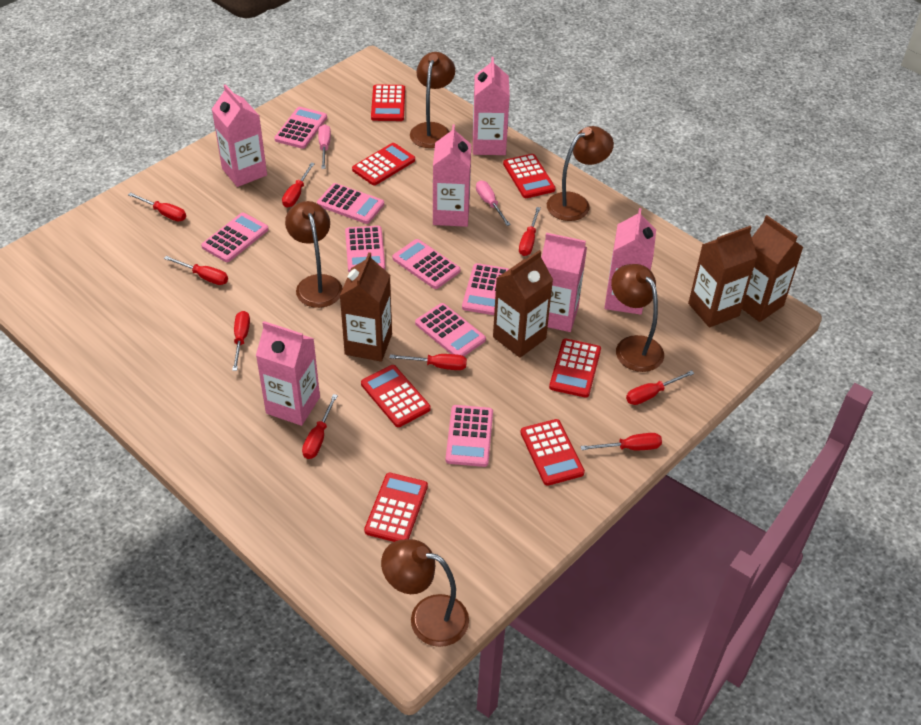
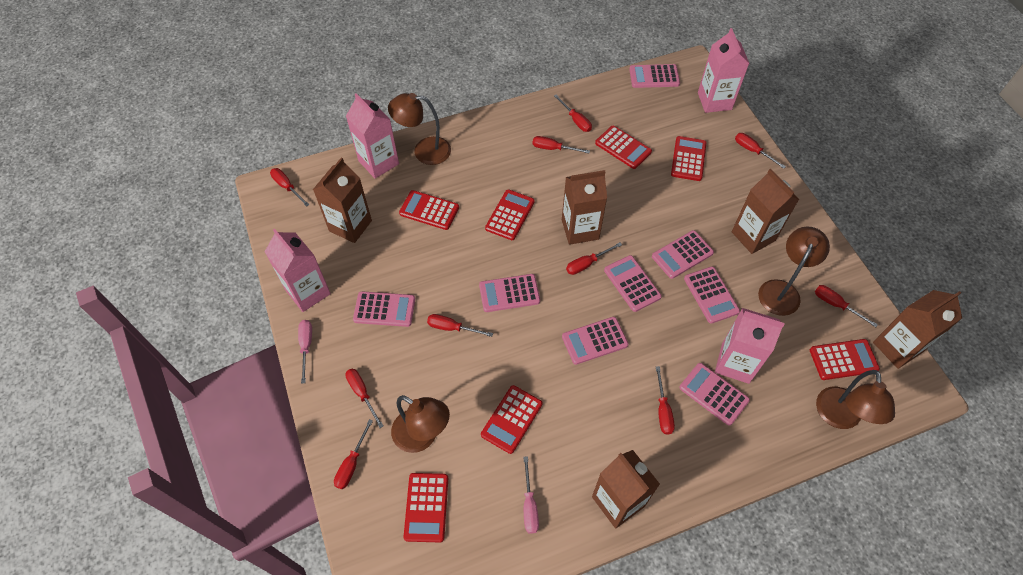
brown carton: [340,252,392,362] [493,250,553,358] [688,226,757,328] [742,215,803,322] = 4 -> [313,158,372,243] [562,170,607,245] [592,450,660,529] [732,169,799,254] [873,290,962,369] = 5
brown lamp: [285,201,343,308] [381,539,469,647] [410,52,455,148] [547,126,614,221] [611,264,664,372] = 5 -> [388,93,451,165] [391,395,450,453] [758,227,830,316] [816,370,895,429] = 4
pink carton: [212,84,267,187] [256,321,320,426] [433,124,471,227] [473,57,510,155] [541,233,587,332] [604,208,656,315] = 6 -> [265,228,331,312] [346,93,399,179] [698,28,749,113] [715,308,785,384] = 4
red screwdriver: [128,192,186,221] [164,256,228,285] [232,311,250,371] [282,162,315,208] [302,394,338,459] [389,354,467,370] [519,207,541,256] [580,433,662,450] [626,370,695,405] = 9 -> [270,168,309,207] [334,419,373,489] [345,369,383,428] [427,314,493,337] [533,136,590,153] [554,94,592,132] [566,242,622,275] [656,366,675,435] [735,133,786,169] [815,285,878,327] = 10

